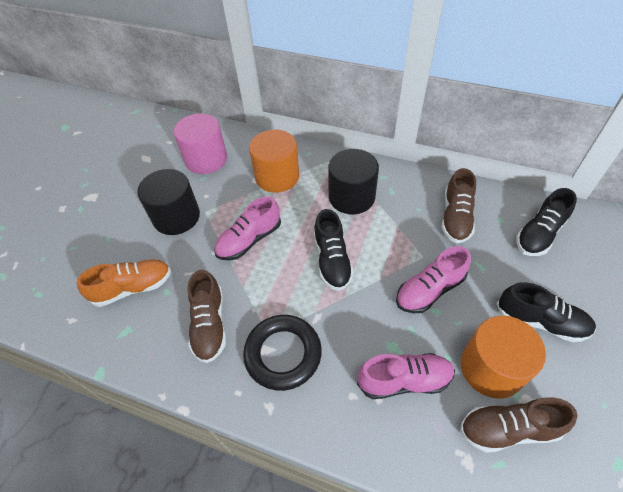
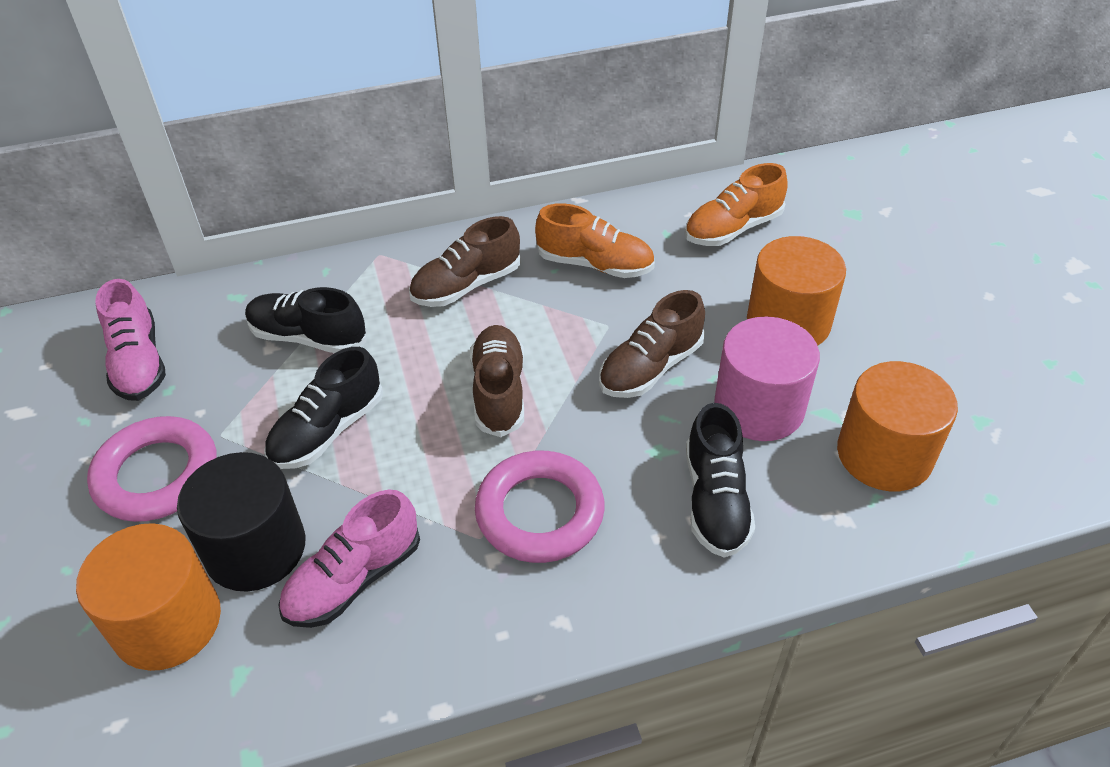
black cylinder: [137,169,200,235] [328,149,379,214] = 2 -> [177,452,306,592] = 1
black ring: [243,315,322,391] = 1 -> none = 0
orange cylinder: [249,130,299,193] [461,316,546,399] = 2 -> [76,523,221,671] [747,236,846,346] [837,361,958,491] = 3
orange shoe: [77,259,171,307] = 1 -> [535,203,655,278] [685,163,788,246] = 2
pink ring: none = 0 -> [87,416,217,522] [475,451,605,563] = 2
pink shoe: [214,196,281,261] [357,353,455,399] [396,246,471,313] = 3 -> [95,279,166,401] [279,490,420,628] = 2

